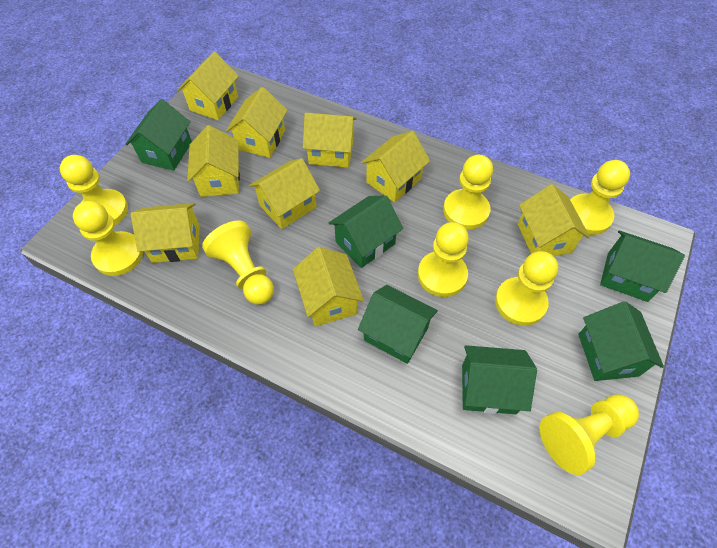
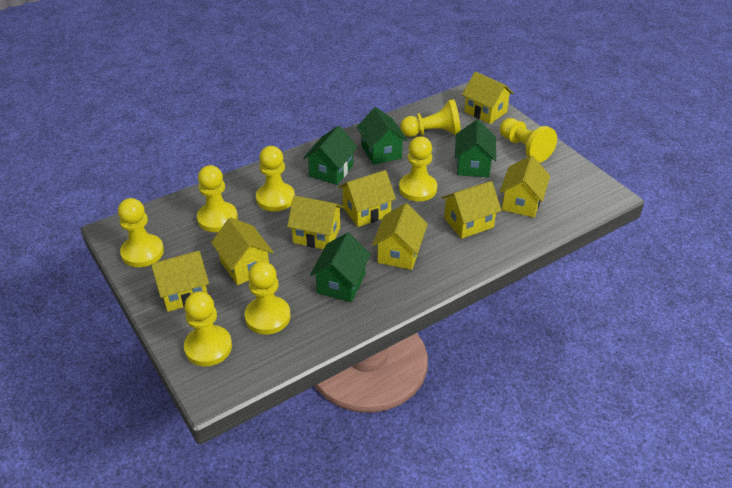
green house: [125,99,192,171] [329,195,403,268] [358,285,438,364] [462,345,537,414] [578,301,664,381] [600,231,685,302] = 6 -> [303,126,358,185] [310,232,371,302] [357,107,408,165] [455,120,496,177] = 4
yellow house: [130,203,200,263] [177,52,239,120] [187,125,240,197] [226,87,288,158] [249,158,320,229] [293,247,364,326] [303,113,356,168] [361,131,430,202] [518,184,590,256] = 9 -> [151,251,209,312] [211,217,273,285] [287,196,344,249] [338,170,396,227] [372,203,428,270] [441,181,502,239] [462,72,514,124] [500,155,550,218] = 8

